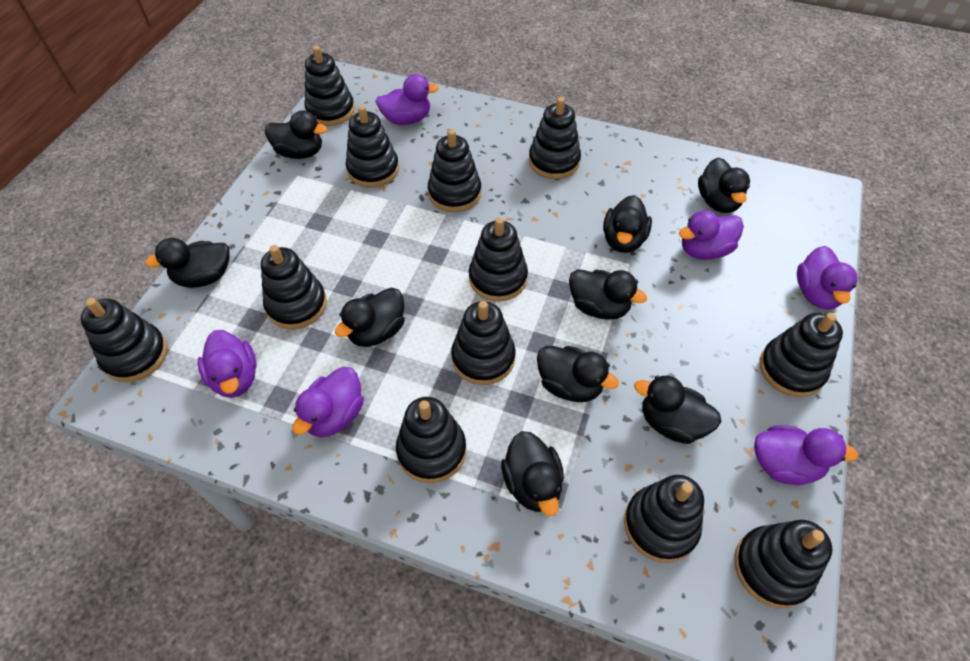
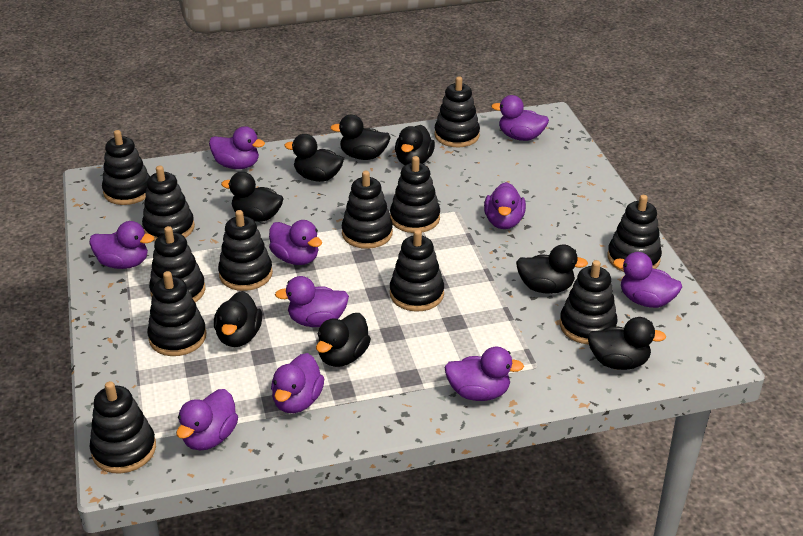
black duck: [145,238,230,287] [265,111,327,159] [335,288,405,347] [501,431,564,516] [537,346,619,402] [569,269,647,320] [603,195,652,253] [634,375,721,444] [698,157,750,213] = 9 -> [214,291,262,347] [221,172,284,222] [284,134,344,182] [316,313,371,367] [330,115,391,160] [395,125,435,165] [516,244,588,294] [587,317,666,370] = 8
purple duck: [198,330,256,398] [293,367,364,437] [375,74,439,125] [679,211,744,260] [754,425,858,485] [797,246,858,310] = 6 -> [89,221,154,269] [176,389,238,450] [209,126,265,169] [269,220,322,265] [271,353,324,413] [275,276,349,327] [444,347,524,401] [484,182,526,229] [491,95,549,141] [613,252,682,308] = 10

